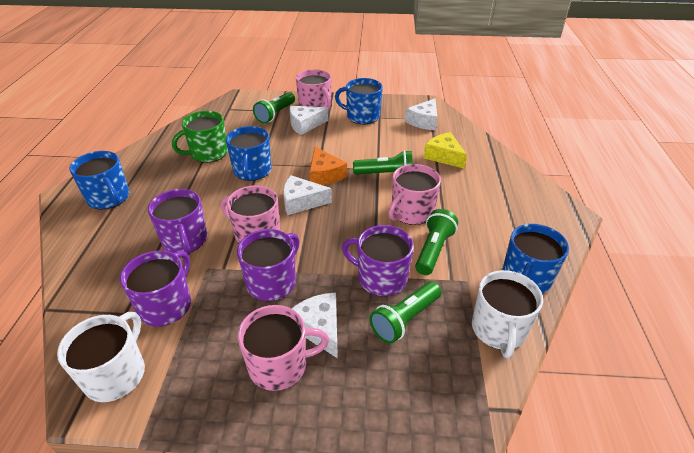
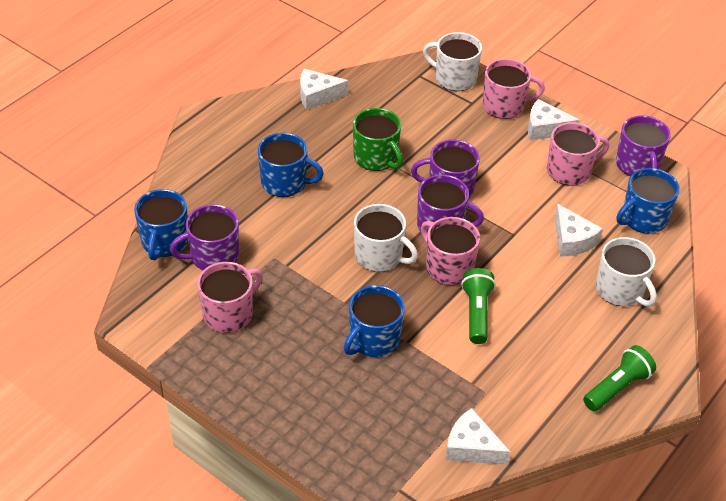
green flashlight: [253,92,295,123] [353,150,413,174] [369,282,441,344] [415,209,458,275] = 4 -> [461,268,496,344] [583,345,656,411] = 2
orange cheese: [310,147,347,185] = 1 -> none = 0
white mug: [57,312,145,402] [472,270,543,359] = 2 -> [354,204,418,272] [423,32,482,91] [596,237,657,307] = 3
yellow cheese: [424,132,467,169] = 1 -> none = 0

